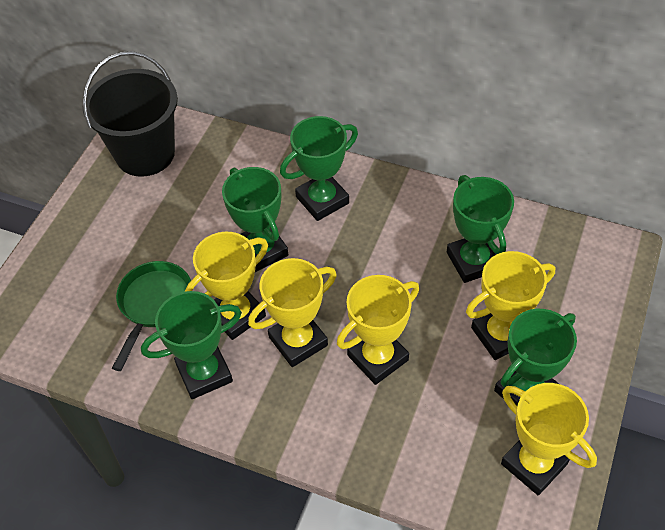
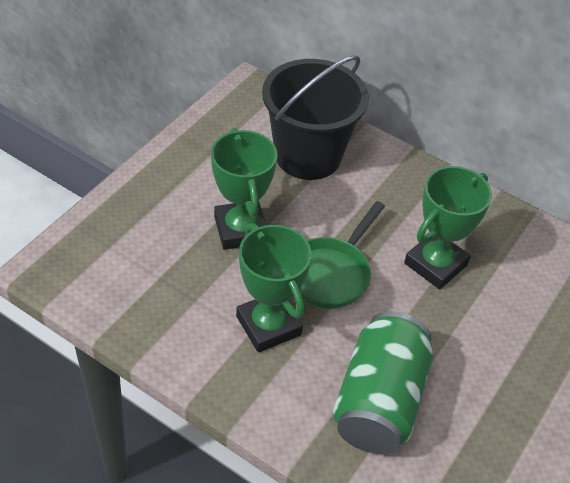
green can: none = 0 -> [333,311,433,454] = 1
green trophy: [141,291,242,399] [222,167,288,272] [280,116,358,221] [447,175,514,283] [494,309,577,406] = 5 -> [211,128,278,250] [236,223,312,353] [404,166,492,289] = 3
yellow trophy: [185,232,268,340] [248,258,337,367] [337,275,419,385] [466,251,555,360] [501,383,597,495] = 5 -> none = 0

